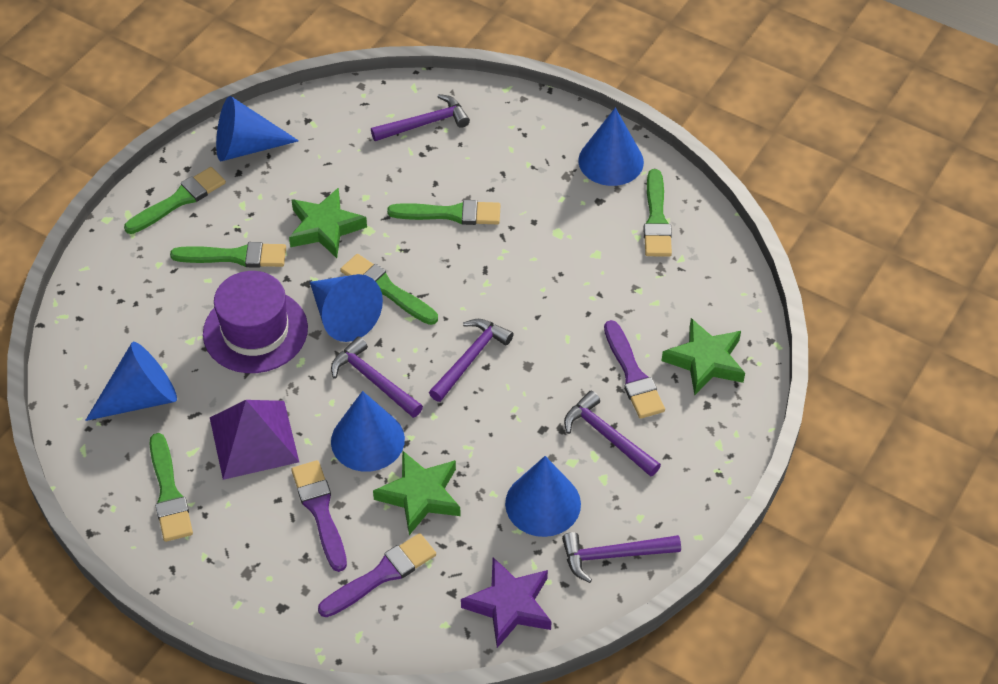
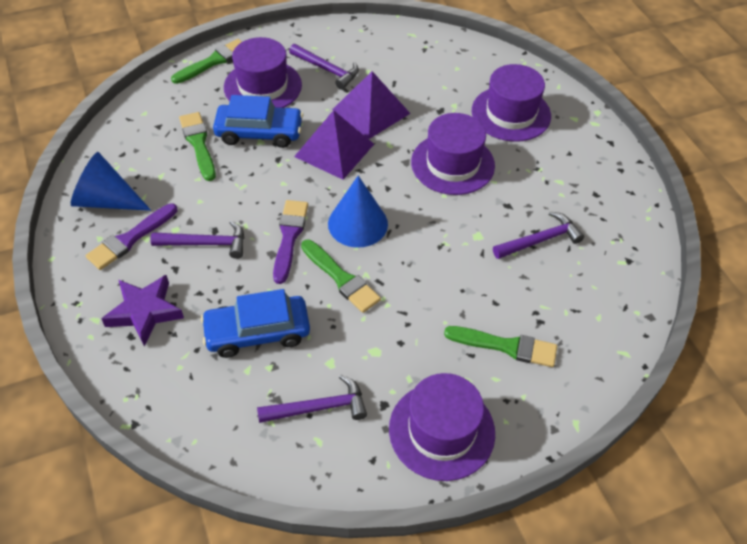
blue car: none = 0 -> [201,289,310,358] [213,95,303,148] = 2
blue cone: [85,342,177,421] [216,96,299,161] [310,274,383,342] [331,391,405,472] [505,456,581,537] [578,107,644,186] = 6 -> [71,152,151,211] [328,176,388,248] = 2
green brush: [124,167,226,234] [149,433,193,542] [170,242,286,268] [340,254,438,325] [387,200,500,225] [643,169,672,257] = 6 -> [171,39,242,84] [179,112,216,181] [301,240,381,313] [444,326,557,367] = 4
green star: [289,187,367,258] [373,450,461,535] [662,318,745,395] = 3 -> none = 0
purple brush: [291,460,347,572] [318,533,436,617] [604,320,665,419] = 3 -> [85,203,177,270] [273,200,308,284] = 2
purple hammer: [331,336,423,418] [371,94,470,141] [429,319,513,402] [562,532,681,583] [564,391,661,477] = 5 -> [151,220,244,259] [257,375,367,423] [289,44,359,90] [493,211,584,259] = 4
purple hat: [203,271,308,373] = 1 -> [224,37,302,108] [389,373,495,481] [411,113,495,195] [472,64,551,142] = 4
purple pyramid: [210,400,299,480] = 1 -> [294,110,374,180] [332,71,411,139] = 2

